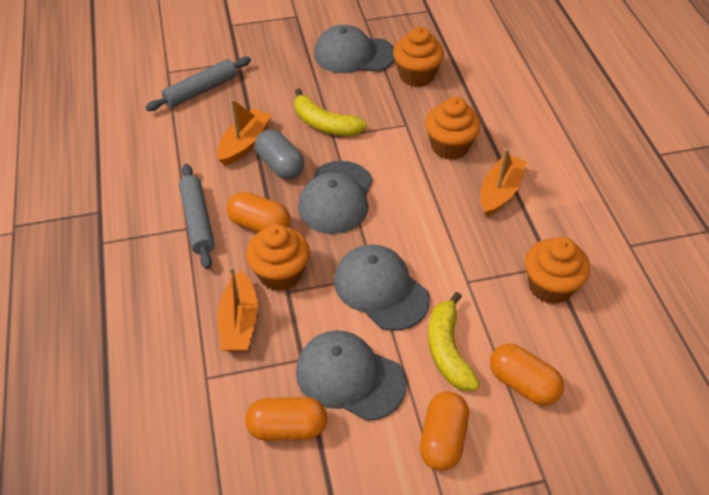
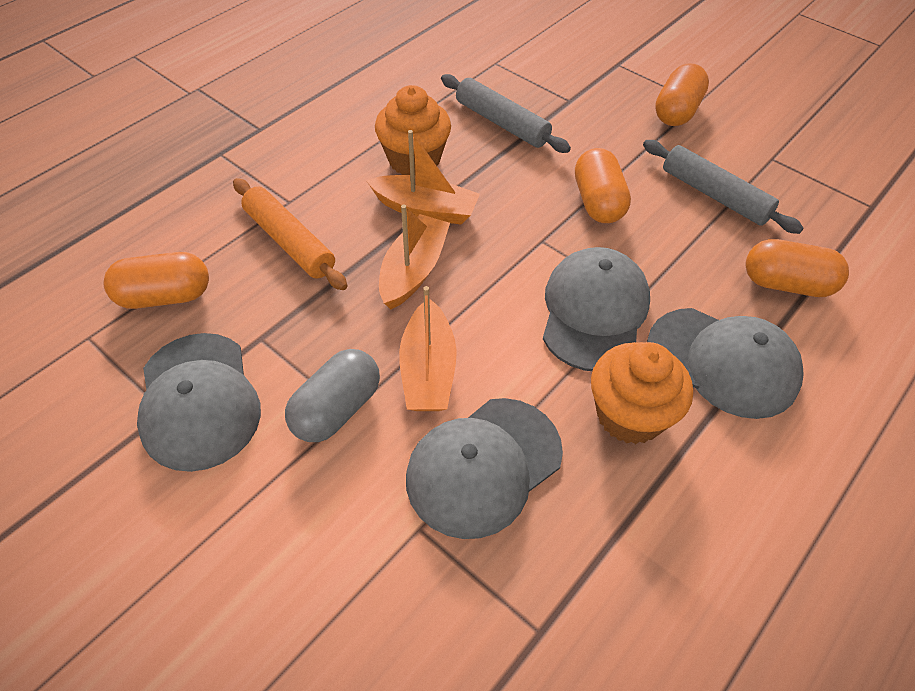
orange cupcake: [246,224,310,291] [393,27,444,87] [425,97,481,160] [525,237,590,304] = 4 -> [375,85,451,175] [591,342,693,444] = 2
orange rolling pin: none = 0 -> [233,178,347,290] = 1
yellow banana: [294,88,367,136] [428,292,480,391] = 2 -> none = 0

